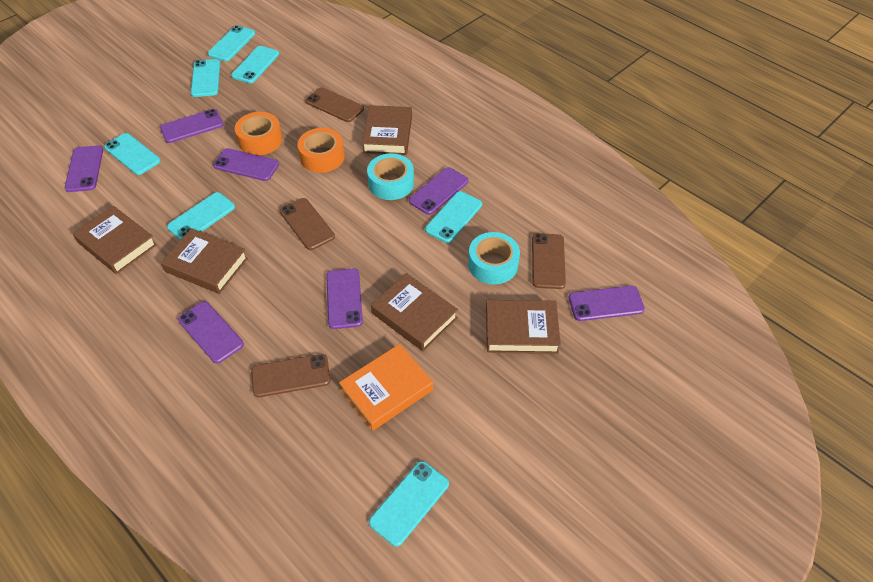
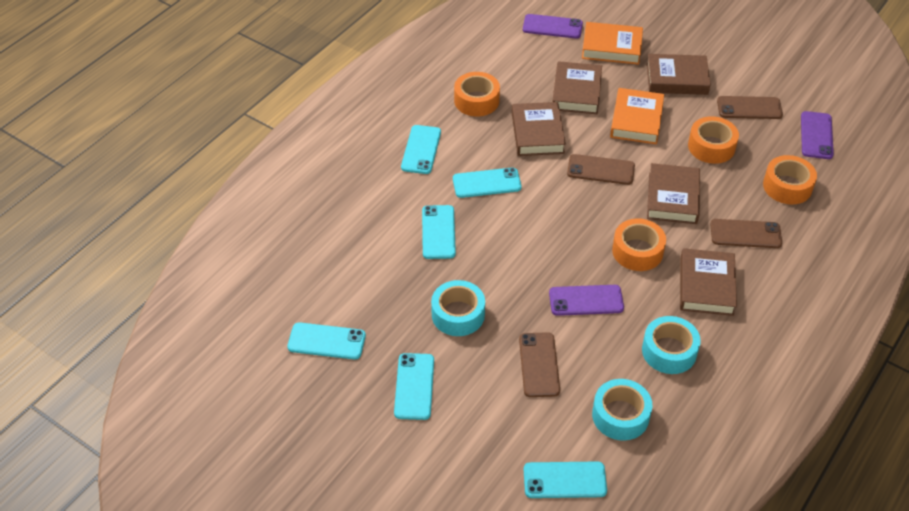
orange book: [339,344,433,431] = 1 -> [582,22,643,65] [610,88,664,144] = 2
orange tape: [235,112,282,155] [297,128,345,173] = 2 -> [454,72,500,117] [612,218,666,271] [688,116,739,164] [763,155,817,205] = 4
purple phone: [65,145,103,192] [160,109,224,143] [178,301,244,363] [213,148,279,181] [326,268,363,329] [409,167,469,215] [568,286,645,321] = 7 -> [523,14,583,39] [549,285,624,316] [801,111,834,159] = 3
turquoise phone: [104,133,161,175] [167,192,235,240] [191,59,220,97] [208,25,255,61] [231,46,279,83] [369,461,449,546] [425,191,482,243] = 7 -> [287,322,366,360] [394,353,434,420] [401,125,441,174] [422,205,456,259] [453,168,522,198] [524,462,607,498] = 6
turquoise tape: [367,153,414,200] [468,232,520,285] = 2 -> [431,280,485,336] [592,379,652,441] [642,316,700,374] = 3

